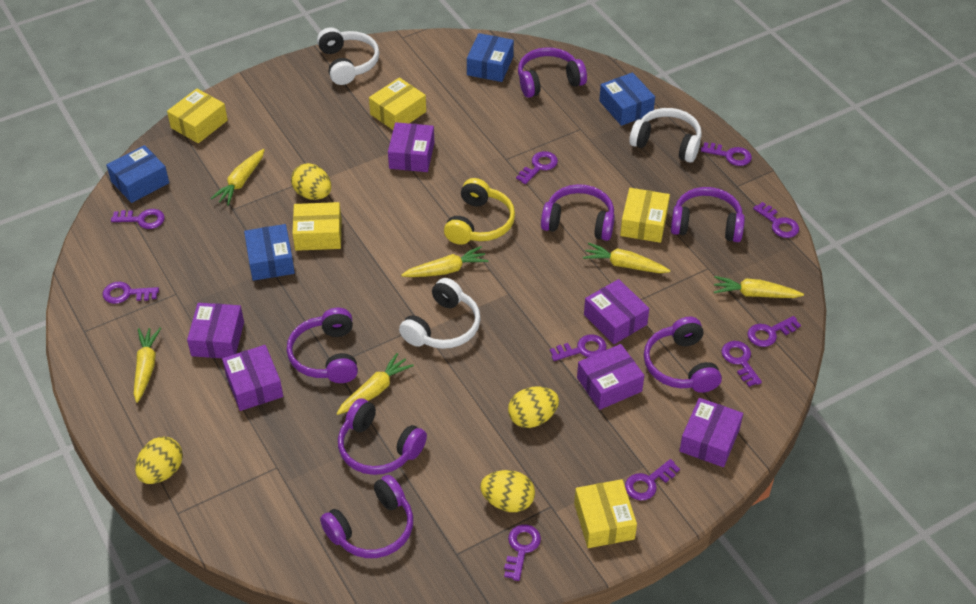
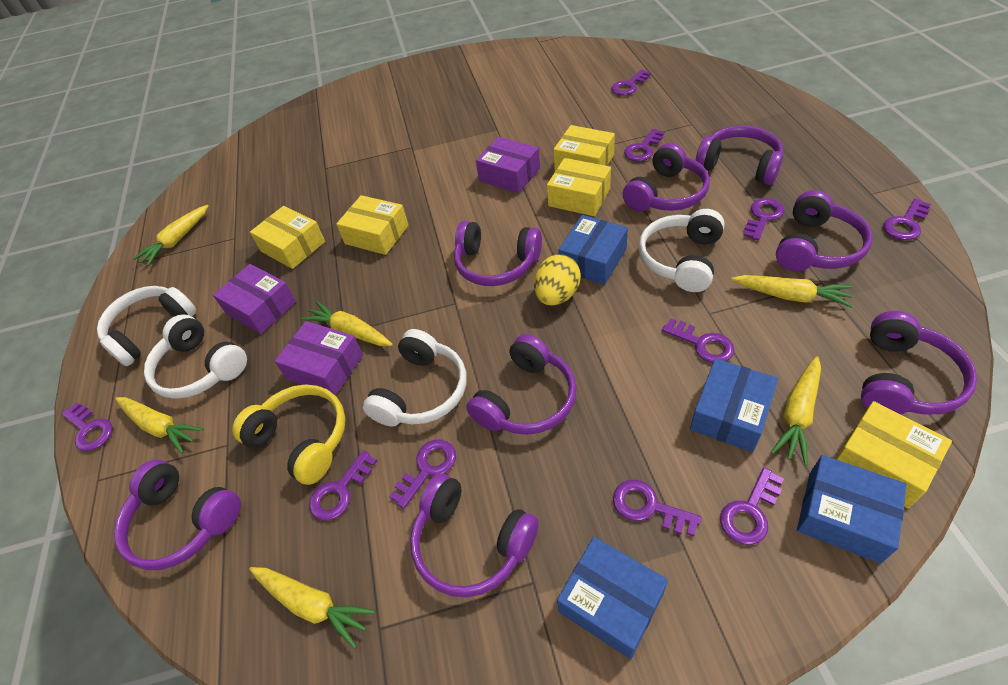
purple box: [187,303,244,358] [222,345,283,411] [388,122,434,172] [577,344,644,410] [584,279,649,344] [679,398,743,467] = 6 -> [213,264,296,334] [275,321,363,396] [476,137,540,193] = 3
purple headphones: [287,308,358,383] [320,475,413,558] [338,398,427,475] [518,47,587,98] [541,184,615,241] [644,317,722,393] [671,187,745,242] = 7 -> [114,460,241,570] [410,473,539,597] [454,221,542,286] [467,334,577,435] [623,143,710,212] [696,126,783,185] [776,190,872,271] [861,311,977,415] = 8
white headphones: [317,27,379,85] [399,278,481,349] [629,108,702,163] = 3 -> [97,286,196,366] [144,315,247,399] [363,329,467,427] [638,209,725,292] = 4
yellow egg: [135,437,183,484] [291,163,331,200] [480,470,535,512] [508,387,559,428] = 4 -> [534,254,581,306] = 1

